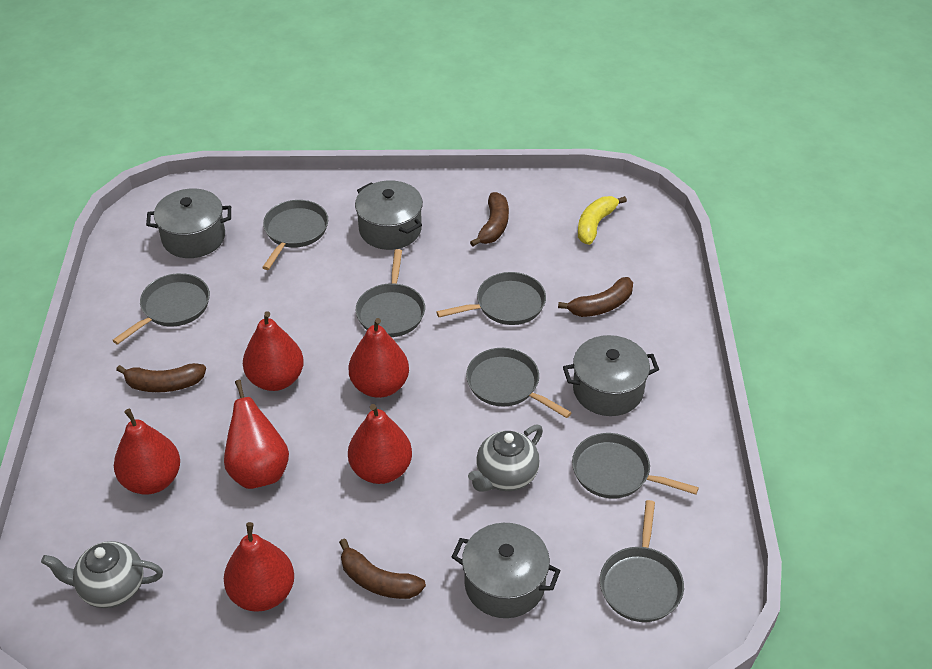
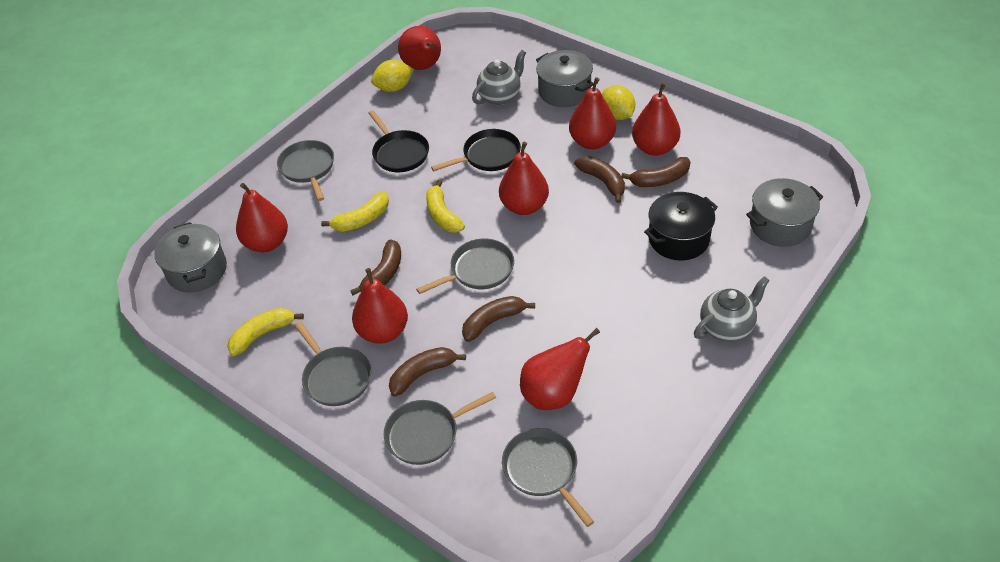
black pan: none = 0 -> [368,110,429,172] [431,129,521,171] = 2
black pot: none = 0 -> [644,192,718,261] = 1
brown banana: [116,363,206,392] [339,538,426,599] [470,192,509,246] [558,277,633,317] = 4 -> [350,239,401,295] [389,347,466,397] [462,296,535,342] [574,156,625,203] [621,157,690,187] = 5
grey pan: [112,273,210,345] [262,200,328,270] [356,249,425,337] [436,272,546,325] [466,348,572,418] [572,433,699,498] [600,500,684,622] = 7 -> [277,140,334,201] [294,321,371,406] [384,392,496,465] [416,239,514,294] [502,428,594,527] = 5
grey pot: [146,189,231,258] [355,180,423,250] [452,523,561,618] [563,335,659,416] = 4 -> [154,222,227,293] [536,50,593,107] [746,178,823,247] = 3
red pear: [114,409,180,495] [224,380,289,489] [224,522,294,612] [243,311,304,391] [348,318,409,398] [348,404,412,484] = 6 -> [236,183,288,252] [352,268,408,344] [398,26,441,70] [499,142,549,215] [520,328,600,410] [569,77,616,149] [632,83,681,156] = 7
yellow banana: [578,196,627,245] = 1 -> [227,308,304,356] [321,192,389,232] [426,180,465,233] = 3
yellow lemon: none = 0 -> [371,60,414,92] [602,85,635,120] = 2

